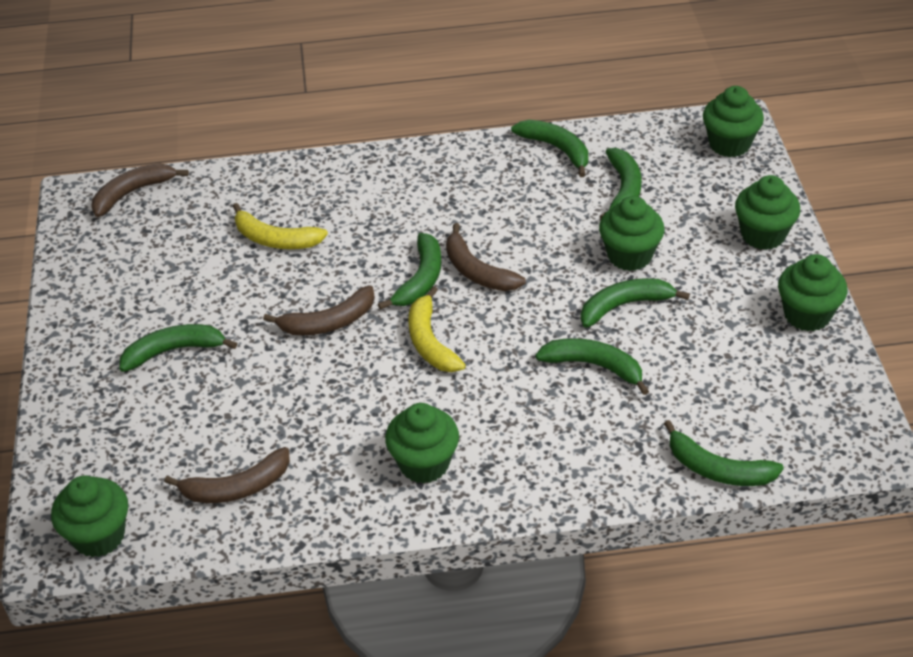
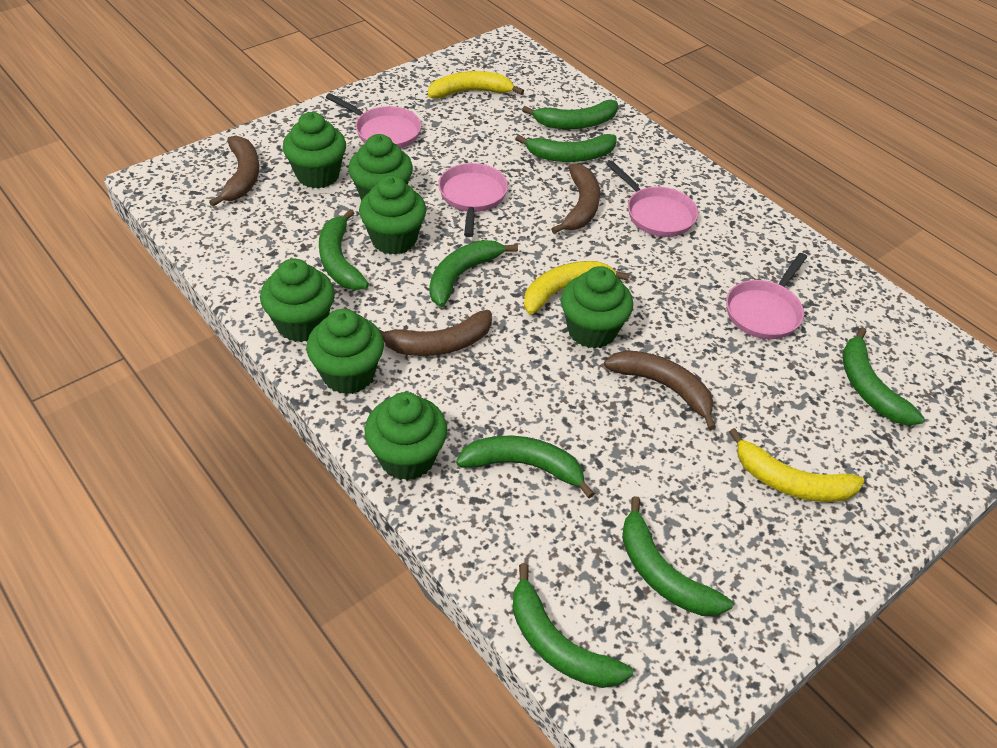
green banana: [119,324,237,372] [378,233,441,310] [511,120,588,177] [536,338,649,395] [581,278,690,328] [600,148,642,219] [664,420,784,486] = 7 -> [319,209,369,290] [429,240,518,307] [456,436,595,498] [512,563,633,688] [516,134,616,162] [522,100,618,129] [622,496,733,616] [842,327,924,426] = 8
green cupcake: [51,475,128,557] [385,403,459,484] [599,196,665,271] [703,86,764,157] [735,175,800,250] [778,254,847,331] = 6 -> [260,259,335,342] [283,112,346,189] [307,309,384,394] [348,134,413,201] [359,175,426,255] [365,392,448,481] [561,266,633,349] = 7
pink pan: none = 0 -> [326,93,421,149] [438,163,508,237] [606,161,698,237] [726,253,807,339] = 4
yellow banana: [233,203,328,249] [408,286,466,372] = 2 -> [428,71,524,99] [524,261,630,315] [729,428,865,502] = 3

